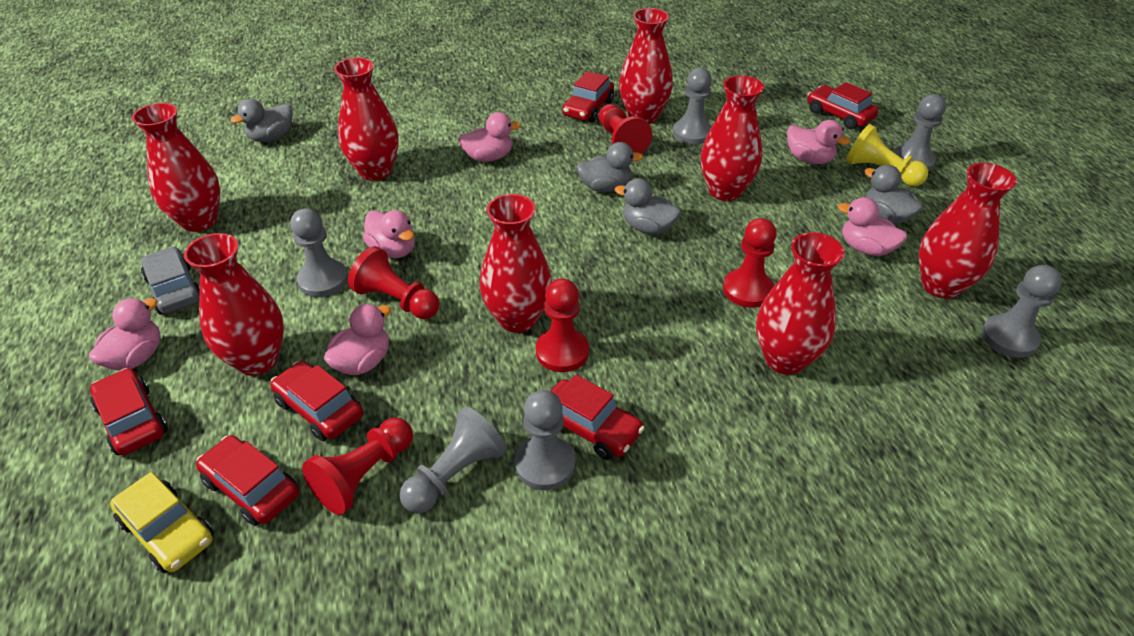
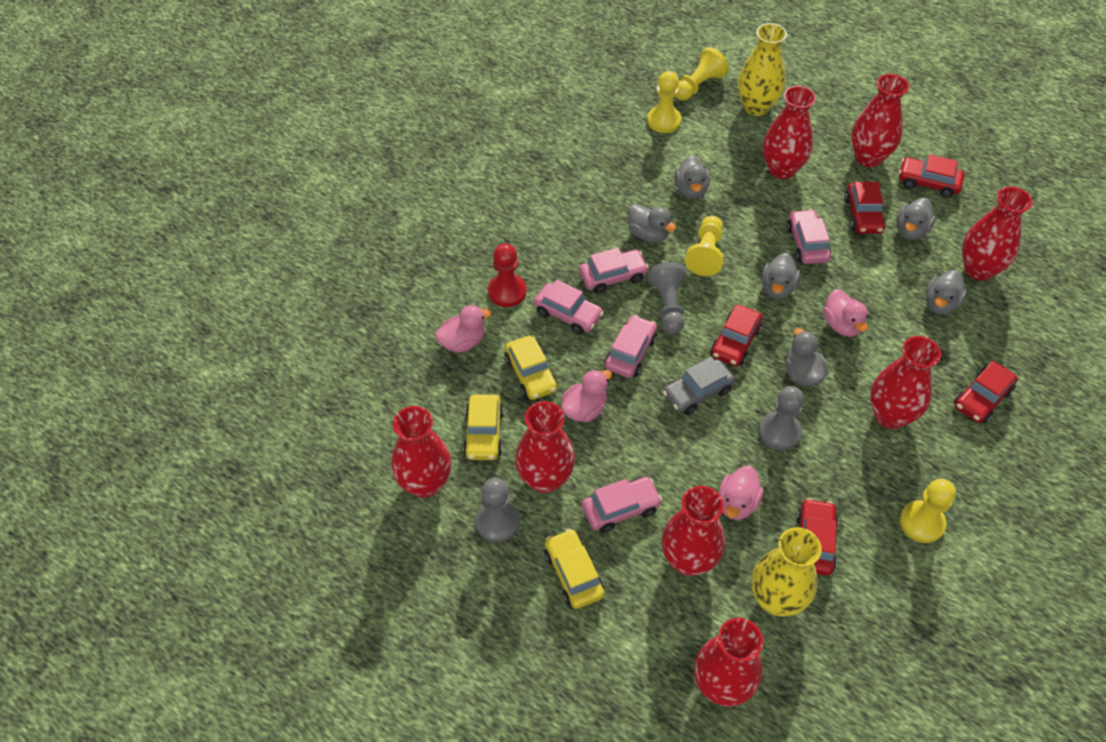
grey duck: [231,99,292,142] [576,142,643,192] [615,178,681,234] [865,165,923,224] = 4 -> [628,204,676,243] [675,155,710,199] [761,253,800,299] [786,328,828,386] [897,198,936,240] [926,270,967,314] = 6
grey pawn: [290,208,348,297] [399,407,507,514] [515,390,575,490] [673,68,712,145] [893,94,946,172] [982,265,1062,357] = 6 -> [475,478,520,543] [647,262,686,334] [759,386,804,450] = 3
pink car: none = 0 -> [534,280,604,335] [579,248,649,294] [582,477,662,533] [605,315,657,378] [786,209,831,264] = 5
pink duck: [89,298,161,370] [324,304,391,375] [363,210,415,258] [458,112,521,162] [787,120,850,164] [838,197,907,256] = 6 -> [435,305,492,353] [561,369,612,422] [718,466,764,520] [823,289,868,337] = 4
red car: [90,368,168,455] [196,435,299,526] [270,361,363,441] [551,375,644,460] [563,71,614,122] [807,82,878,129] = 6 -> [711,305,763,366] [796,498,839,576] [845,182,886,234] [899,154,964,198] [954,361,1018,423] = 5
red pawn: [302,418,413,515] [348,246,439,319] [536,278,589,372] [599,104,652,154] [723,218,777,308] = 5 -> [488,243,526,307] = 1
yellow car: [110,472,214,573] = 1 -> [463,395,504,460] [505,336,558,400] [544,529,605,609] = 3
yellow pawn: [846,124,928,186] = 1 -> [647,71,681,133] [675,47,729,101] [685,216,724,276] [900,479,956,543] = 4
yellow vase: none = 0 -> [738,23,787,116] [752,527,822,617] = 2

